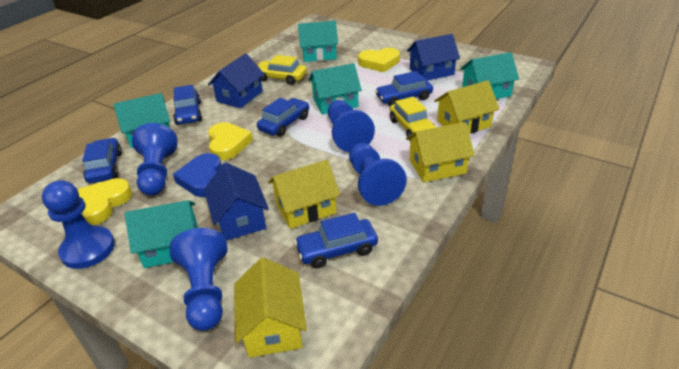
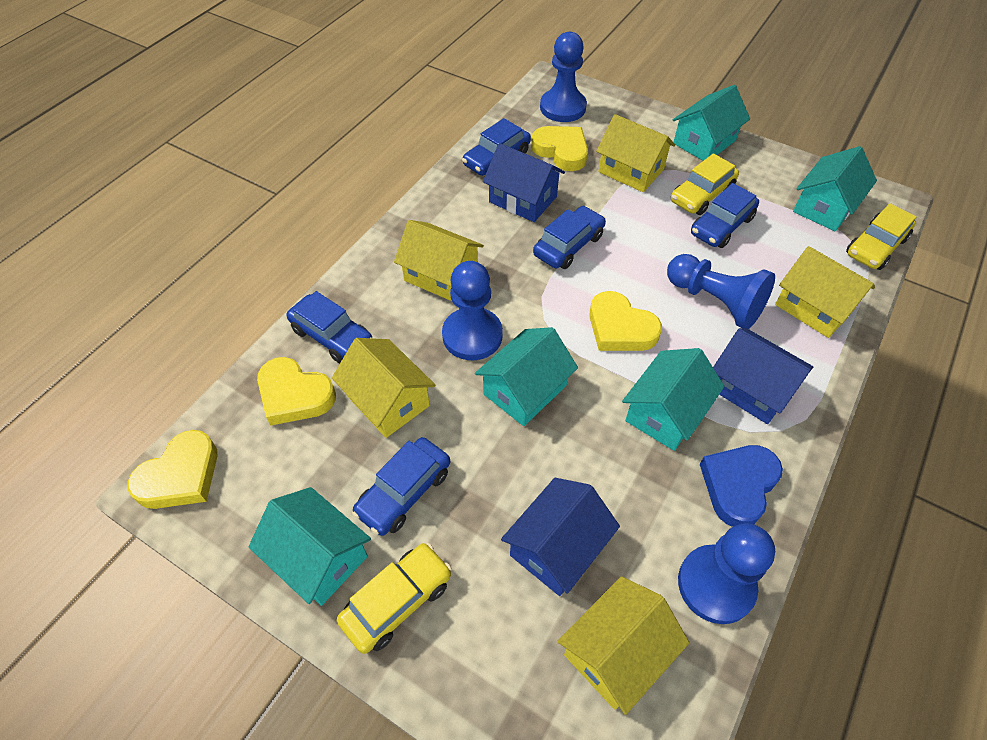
blue pawn: [42,180,115,269] [132,123,177,196] [170,228,227,331] [328,100,375,152] [349,143,407,206] = 5 -> [442,261,503,360] [540,32,587,122] [667,254,775,329] [678,523,775,624] = 4
yellow car: [257,55,307,85] [390,97,436,141] = 2 -> [337,543,452,654] [671,153,739,215] [846,203,916,270] = 3
yellow heart: [78,178,132,225] [208,122,253,161] [358,48,400,72] = 3 -> [127,430,218,509] [257,357,336,426] [531,126,588,171] [589,291,662,351] = 4
yellow house: [234,258,307,358] [268,160,340,229] [406,122,475,182] [434,80,499,134] = 4 -> [332,338,435,438] [394,220,484,301] [558,576,689,715] [596,114,675,192] [775,246,875,338] = 5

